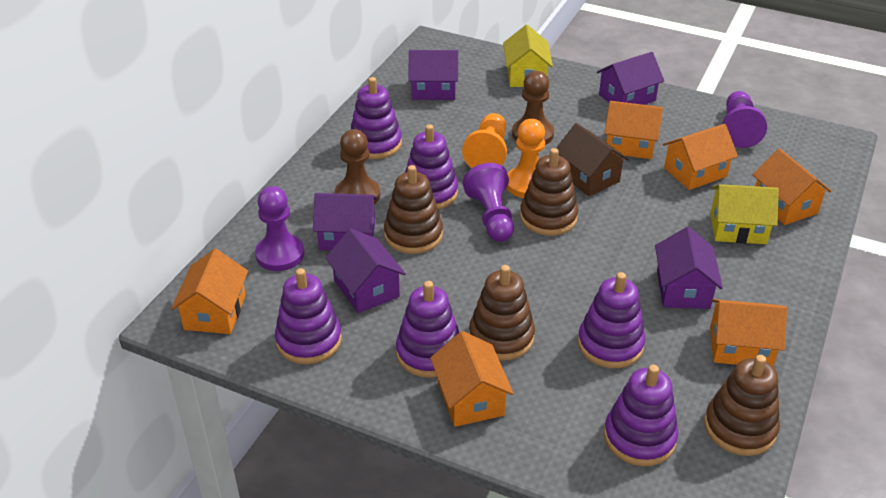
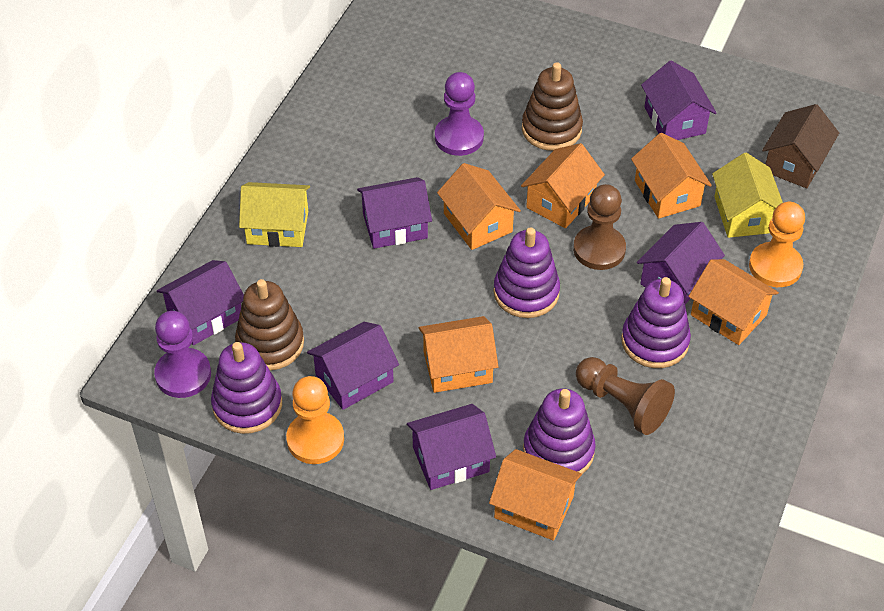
brown stacking toy: [384,165,443,254] [469,265,535,361] [520,148,578,236] [704,355,780,456] = 4 -> [235,279,304,371] [522,62,583,151] = 2
purple house: [313,193,378,251] [325,229,406,313] [408,50,458,100] [597,52,664,105] [655,227,723,309] = 5 -> [157,260,244,345] [307,322,399,410] [357,177,432,249] [407,404,496,490] [637,222,725,304] [641,61,717,140] = 6
purple pawn: [255,186,305,271] [463,163,514,242] [722,91,767,148] = 3 -> [154,311,211,398] [435,72,484,156] = 2
purple stacking toy: [275,268,342,364] [350,77,402,159] [396,281,459,378] [405,124,458,209] [578,272,646,368] [604,364,678,466] = 6 -> [211,342,282,434] [493,227,560,318] [523,389,596,474] [621,277,691,368] = 4

